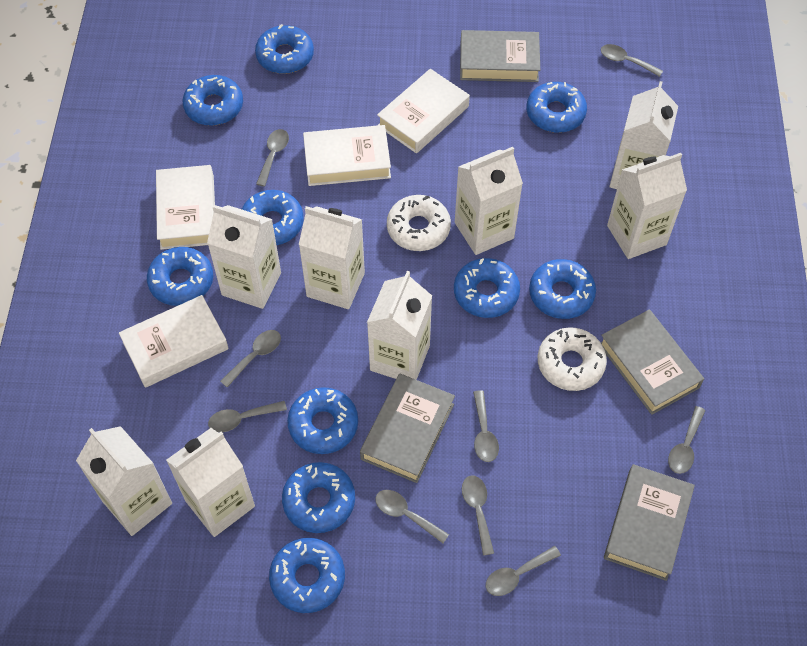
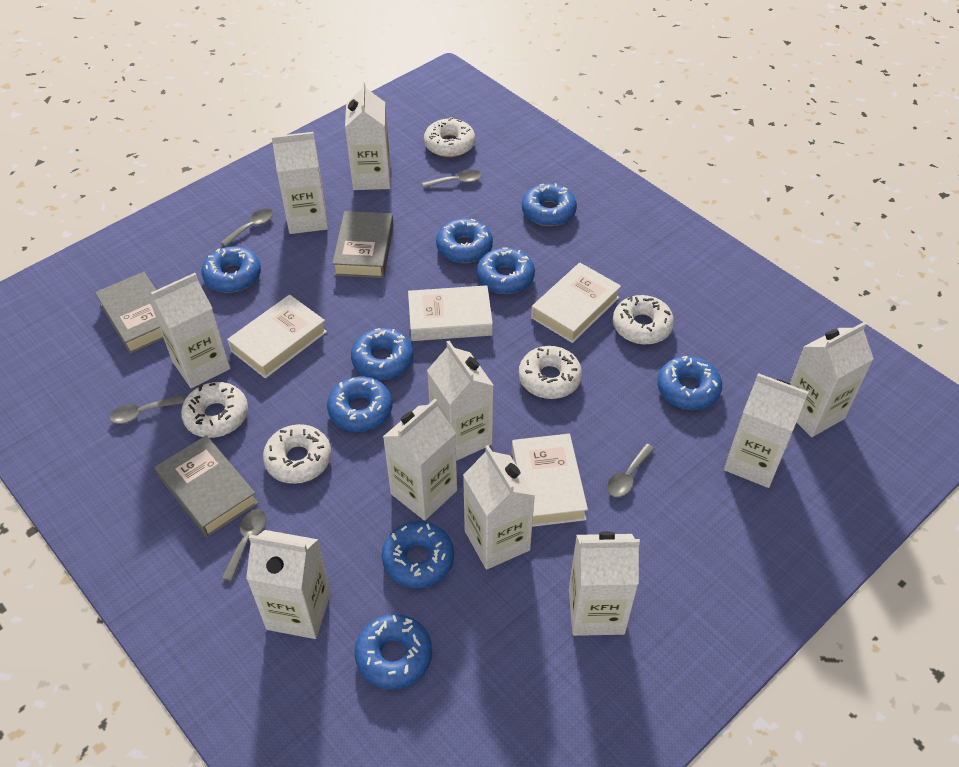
blue donut: [147,247,213,306] [183,75,243,126] [242,190,304,245] [255,24,314,74] [269,538,345,613] [282,462,355,533] [287,387,358,454] [454,258,520,318] [526,82,587,133] [529,259,596,319] = 10 -> [202,247,261,293] [327,376,392,432] [351,328,414,380] [355,614,432,690] [382,521,454,588] [436,218,493,263] [477,247,535,294] [522,183,577,226] [657,356,722,410] = 9
grey book: [360,373,455,483] [460,30,540,82] [601,309,704,415] [604,464,695,581] = 4 -> [95,272,164,354] [155,435,259,537] [332,211,394,278] = 3
grey spoon: [208,401,287,432] [220,330,281,388] [256,129,289,187] [375,490,449,543] [462,476,494,556] [473,390,499,462] [486,546,561,596] [601,44,663,77] [668,406,706,474] = 9 -> [109,396,184,424] [220,209,273,247] [222,509,266,581] [422,170,482,188] [607,444,655,497] = 5
white carton: [76,426,172,536] [166,428,255,537] [207,205,281,309] [299,206,365,309] [367,271,432,380] [455,147,523,255] [607,153,687,259] [610,81,678,189] = 8 -> [149,273,230,388] [246,530,331,639] [271,132,328,234] [345,81,391,190] [383,399,457,521] [427,341,494,461] [463,445,535,570] [569,531,640,636] [724,373,808,488] [790,322,874,437] = 10
white donut: [387,195,451,251] [538,327,607,391] = 2 -> [181,382,248,438] [263,424,331,484] [424,117,475,157] [519,346,582,399] [613,295,674,345] = 5

